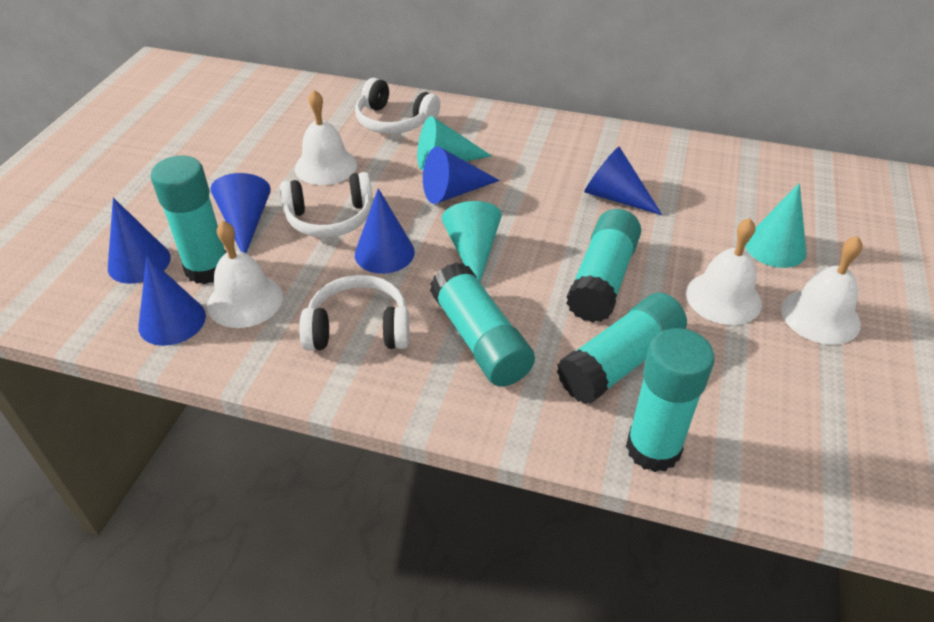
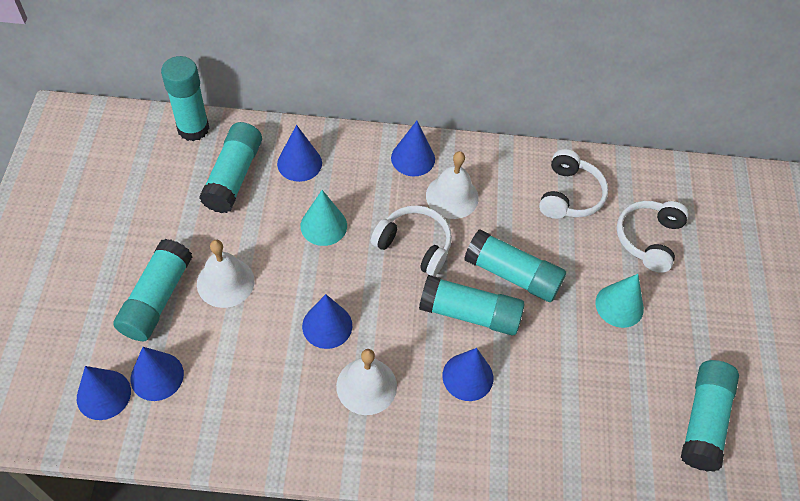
turquoise cone: [417,116,491,170] [442,201,502,282] [745,183,806,268] = 3 -> [300,190,347,246] [595,274,644,328] = 2
turquoise glue stick: [151,156,227,284] [430,263,535,386] [557,293,687,404] [566,209,641,323] [626,328,715,472] = 5 -> [113,239,192,341] [161,56,209,141] [199,122,262,213] [419,275,525,336] [464,230,566,302] [681,360,739,472] = 6
white bell: [207,221,283,328] [295,90,357,185] [686,218,762,325] [781,236,863,345] = 4 -> [197,240,255,308] [336,349,397,415] [426,151,479,219] = 3

